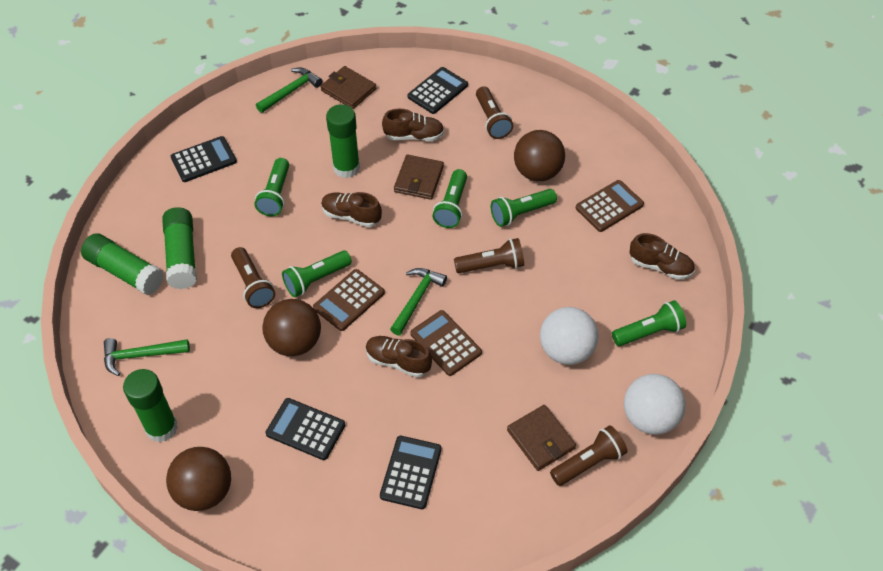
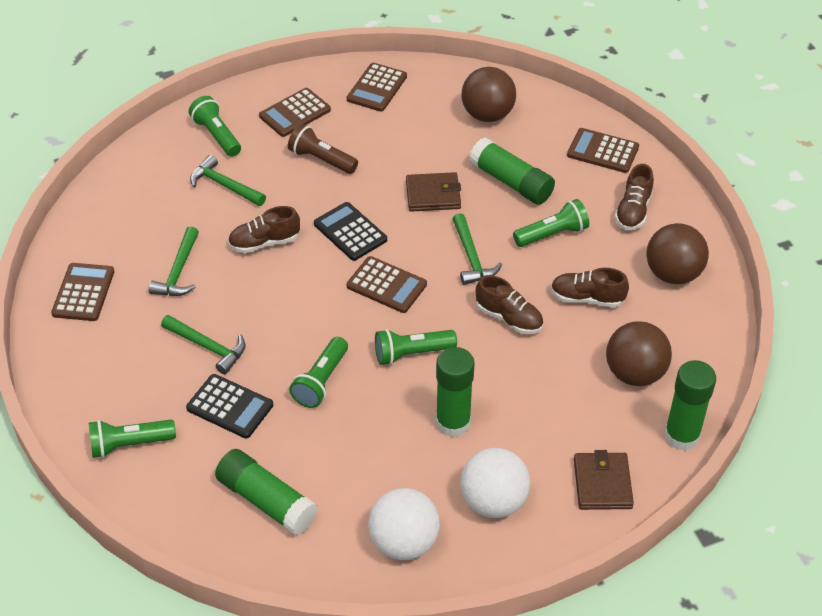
black calculator: [171,136,237,182] [266,398,345,460] [380,436,442,509] [408,67,468,114] = 4 -> [186,374,273,438] [314,202,387,261] = 2
brown calculator: [313,269,385,331] [410,310,482,376] [576,180,644,232] = 3 -> [51,263,114,321] [259,88,331,137] [346,256,427,313] [347,63,407,112] [567,128,639,173] = 5
brown flashlight: [231,247,275,308] [454,238,524,273] [476,86,513,139] [550,425,627,486] = 4 -> [288,124,358,174] = 1
brown wallet: [321,66,376,109] [394,155,444,200] [507,405,576,471] = 3 -> [406,172,461,212] [574,450,634,510] = 2
green hammer: [104,338,190,376] [256,67,322,113] [390,268,447,335] = 3 -> [148,226,199,296] [161,315,246,374] [190,155,266,206] [452,213,502,285] = 4

